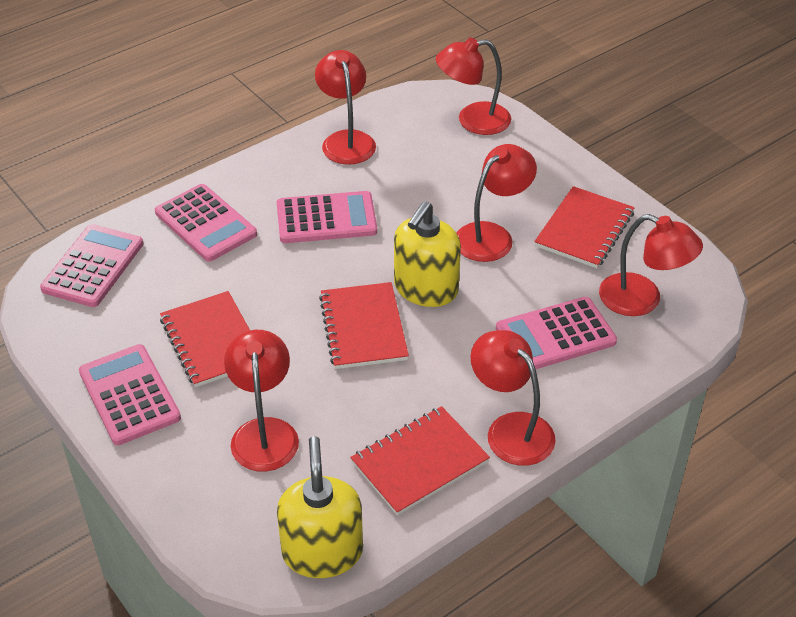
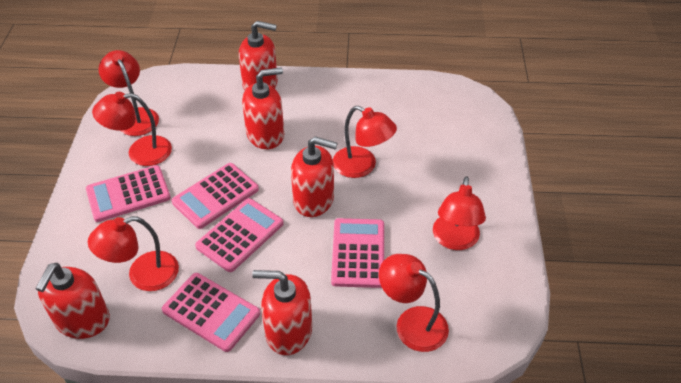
red notebook: [160,291,250,387] [319,282,409,369] [350,406,490,515] [534,186,635,268] = 4 -> none = 0
red soap dispenser: none = 0 -> [36,263,110,339] [239,21,278,90] [242,67,284,149] [252,270,312,355] [291,137,338,217] = 5
yellow soap dispenser: [277,436,363,578] [394,201,461,307] = 2 -> none = 0

